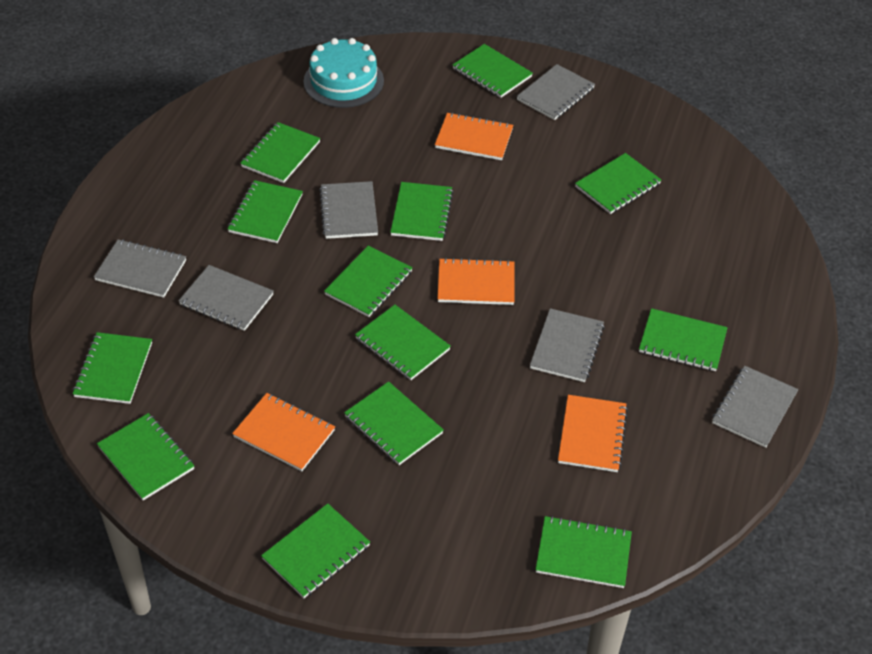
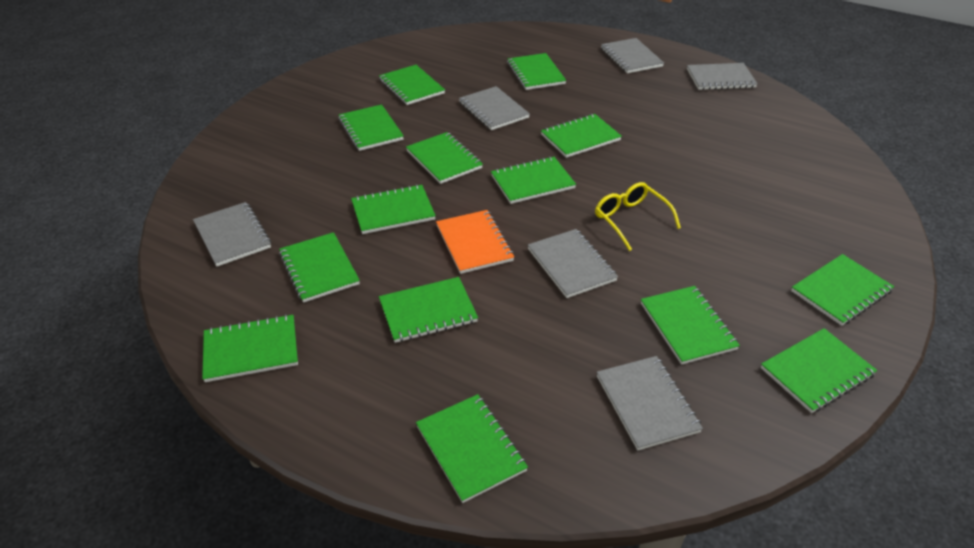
green notebook: [73,332,152,404] [97,413,194,500] [228,180,303,243] [240,122,320,183] [261,503,370,598] [324,245,413,317] [344,381,444,465] [355,305,451,380] [390,182,453,241] [453,44,533,98] [535,516,632,588] [575,153,661,214] [639,308,728,371] = 13 -> [202,314,298,382] [279,232,360,303] [338,104,404,151] [351,184,436,234] [379,65,445,105] [379,277,478,343] [406,132,483,184] [416,394,528,503] [491,156,576,204] [507,53,566,90] [541,114,622,158] [641,286,740,365] [761,328,877,413] [791,254,894,326] = 14
orange notebook: [232,393,335,471] [435,113,513,160] [437,258,515,305] [558,395,628,472] = 4 -> [436,210,514,274] = 1
turquoise cake: [303,38,384,108] = 1 -> none = 0
yellow glasses: none = 0 -> [595,182,681,251] = 1

